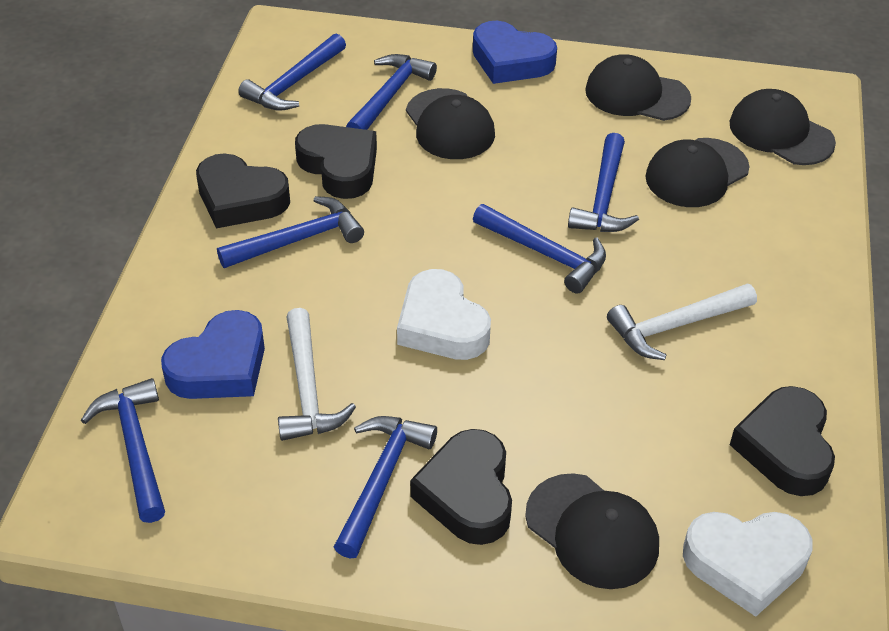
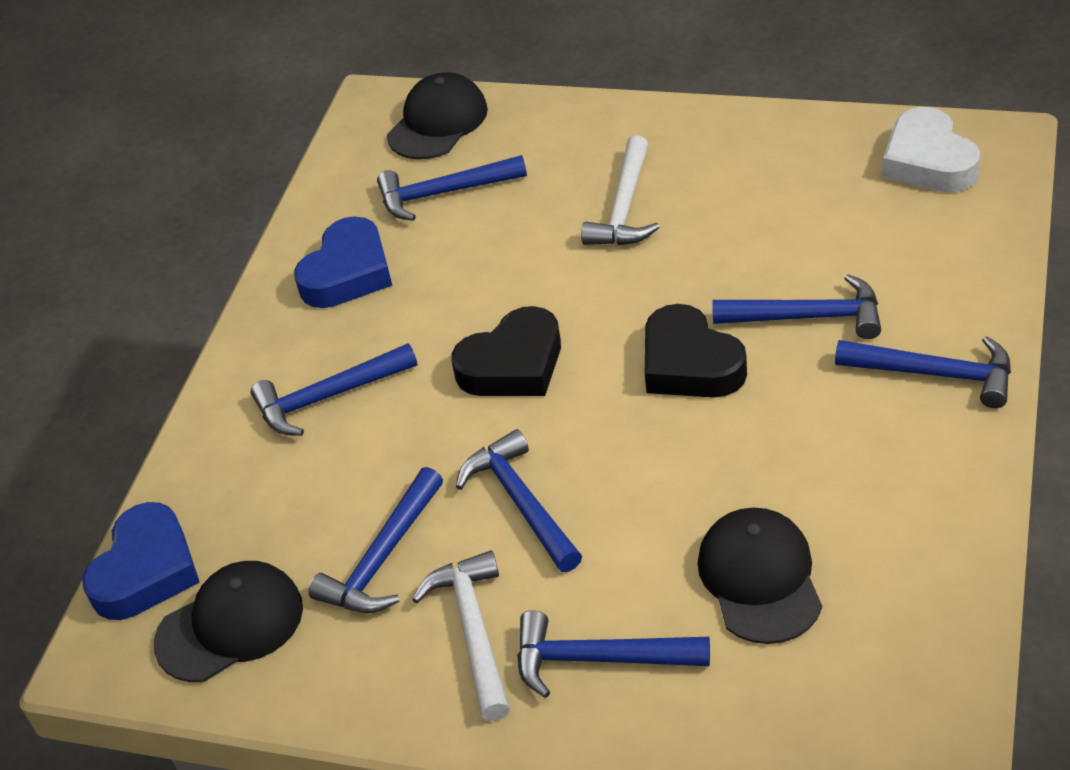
black cap: [406,88,495,159] [525,473,659,589] [585,54,691,121] [645,138,749,207] [730,89,836,165] = 5 -> [154,561,303,682] [387,72,488,160] [698,508,822,644] = 3
black heart: [196,153,290,228] [295,124,377,199] [410,429,512,545] [730,386,835,496] = 4 -> [452,306,561,396] [645,304,747,398] = 2
white heart: [397,269,491,360] [683,512,813,617] = 2 -> [882,107,980,193] = 1

